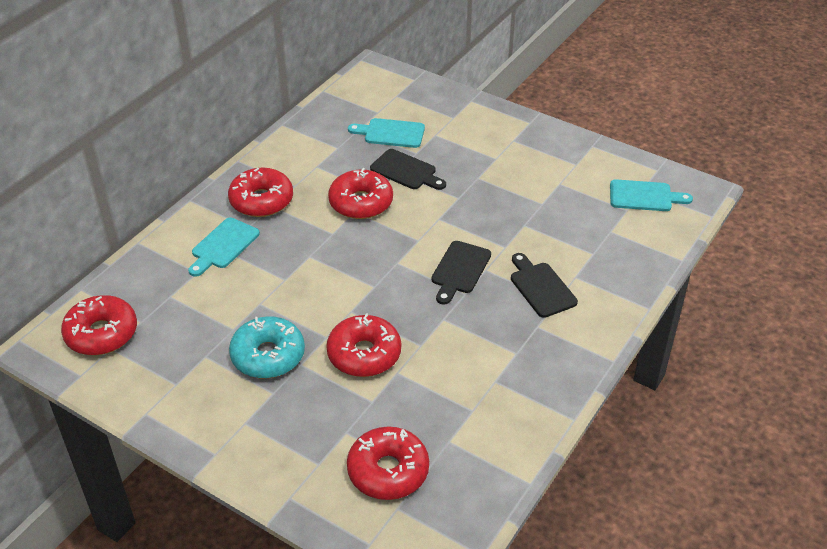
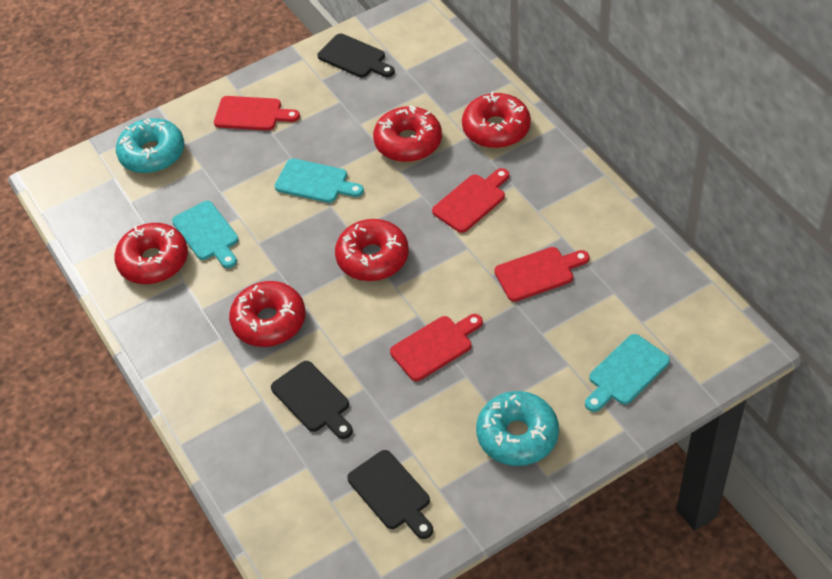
red cutting board: none = 0 -> [214,96,300,131] [390,314,483,381] [432,168,509,233] [494,247,589,302] = 4
turquoise donut: [229,317,305,378] = 1 -> [116,118,184,174] [476,391,559,466] = 2

